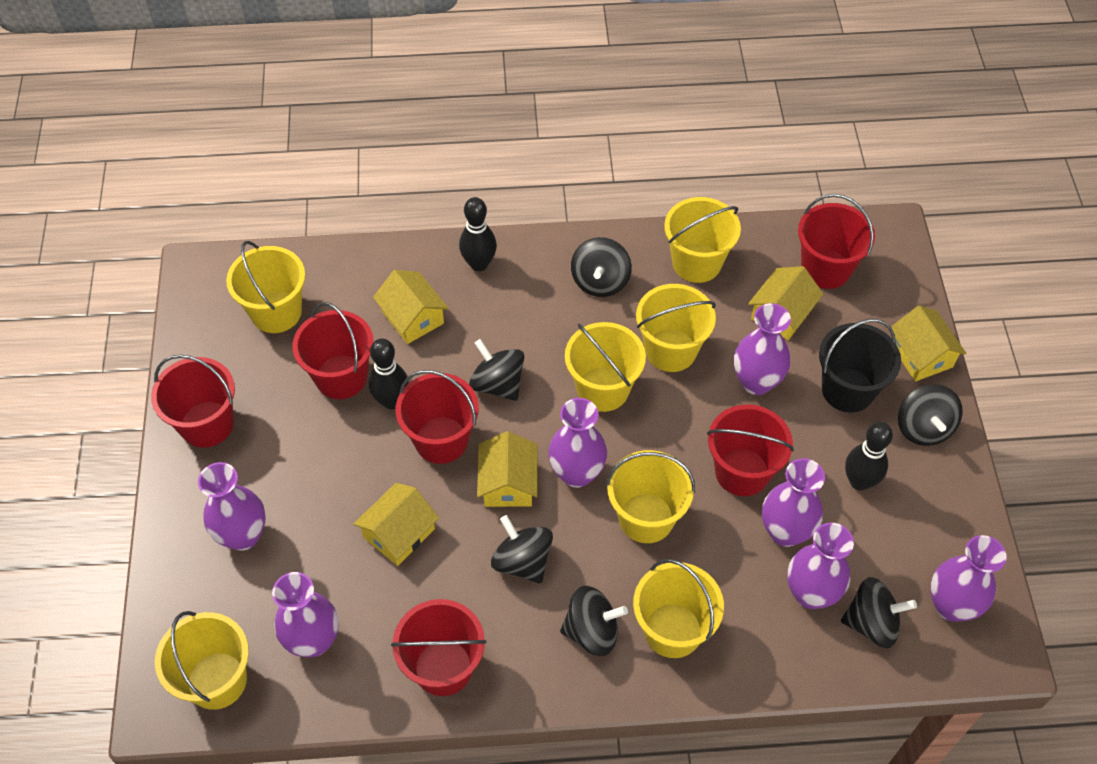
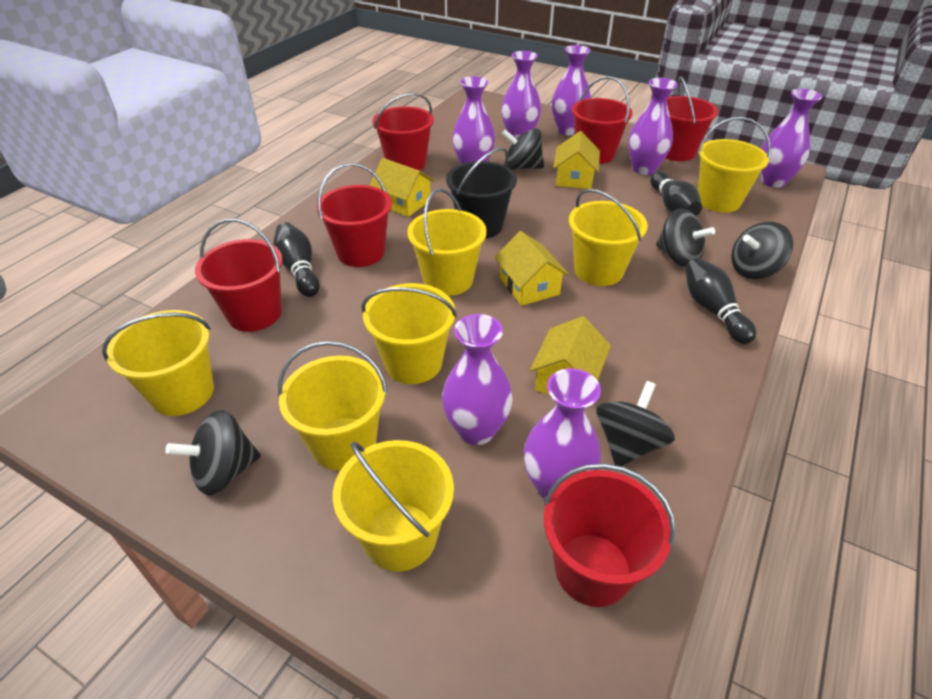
black spinning top: [469,339,525,401] [491,515,553,583] [560,586,628,656] [571,237,632,297] [841,577,917,648] [898,384,963,446] = 6 -> [166,410,261,496] [501,128,544,170] [596,381,675,466] [656,208,715,267] [731,222,793,279] = 5
yellow house: [354,483,439,566] [373,270,449,344] [477,431,537,507] [748,266,823,340] [891,305,967,382] = 5 -> [369,158,435,217] [494,231,569,306] [530,316,611,395] [553,131,600,189] = 4

